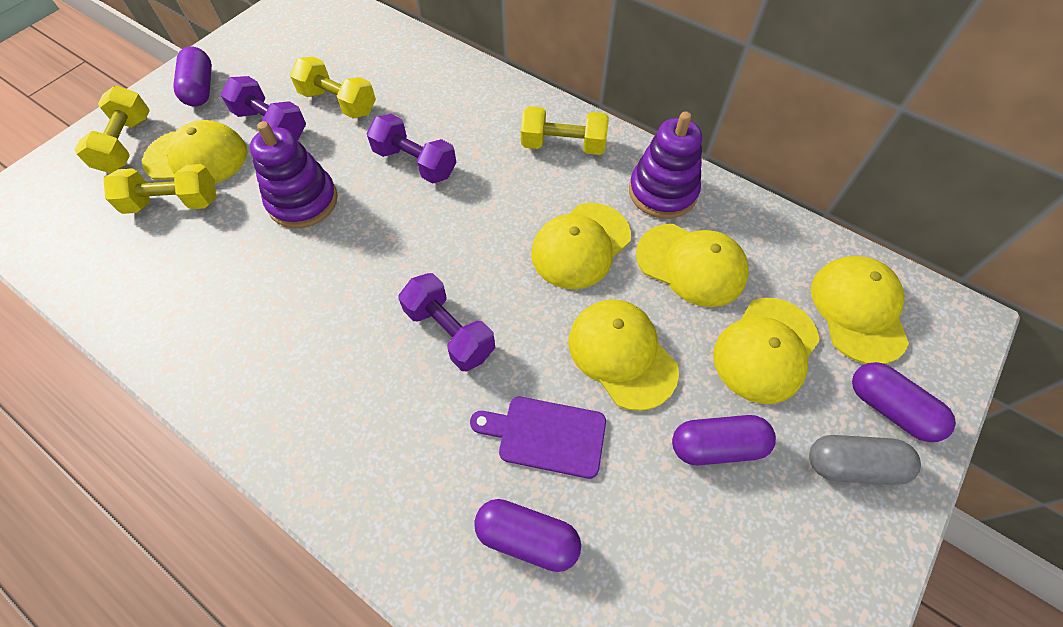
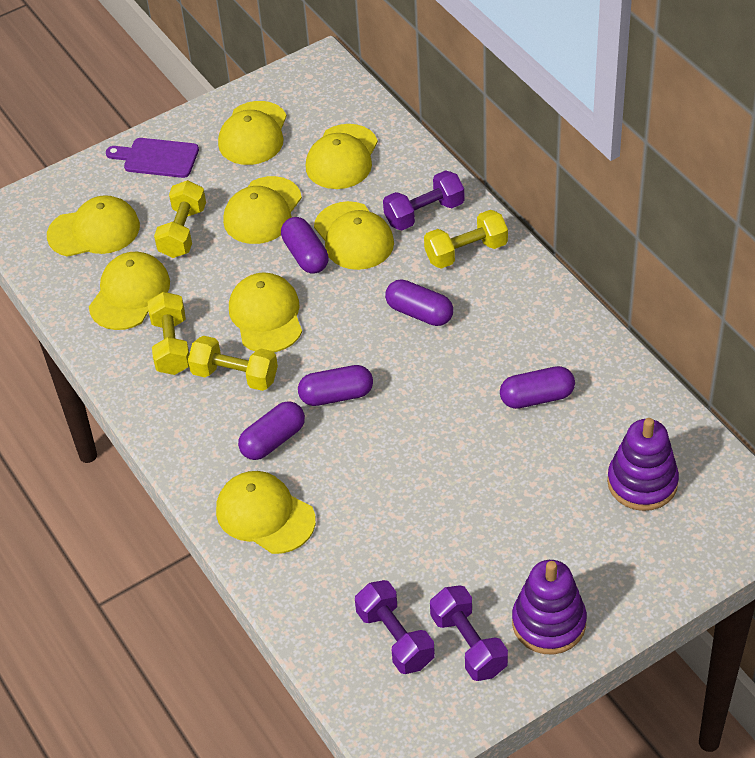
grey capsule: [809,435,921,485] = 1 -> none = 0
purple capsule: [174,47,212,107] [474,499,581,572] [672,415,776,466] [852,362,956,442] = 4 -> [238,401,305,460] [281,217,329,274] [298,365,373,406] [385,280,453,326] [500,366,575,409] = 5
yellow cap: [142,120,247,184] [531,203,631,289] [569,299,679,411] [636,224,749,307] [713,298,820,404] [811,256,909,364] = 6 -> [47,195,140,257] [89,252,170,330] [216,471,316,554] [218,101,287,165] [223,176,302,244] [229,272,302,352] [306,124,378,189] [314,201,394,270] = 8

